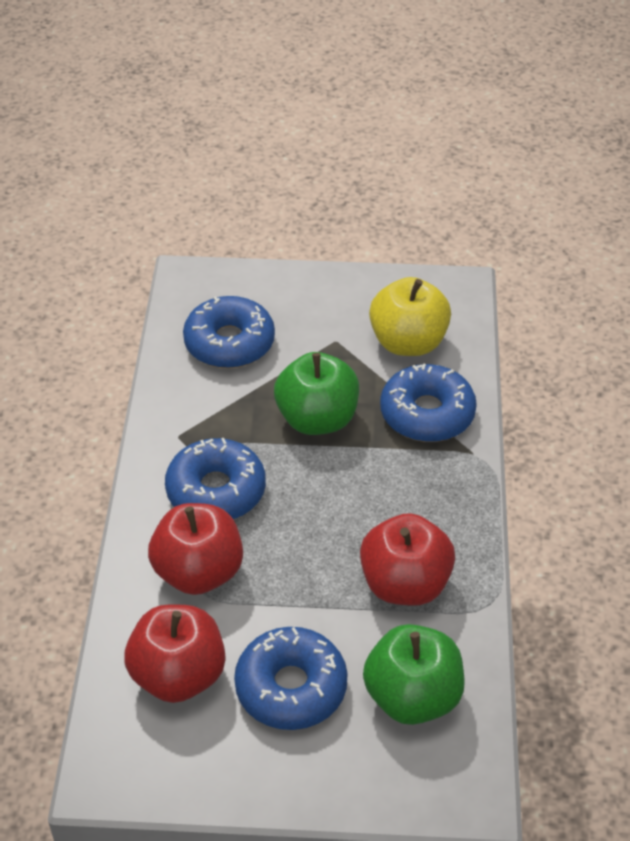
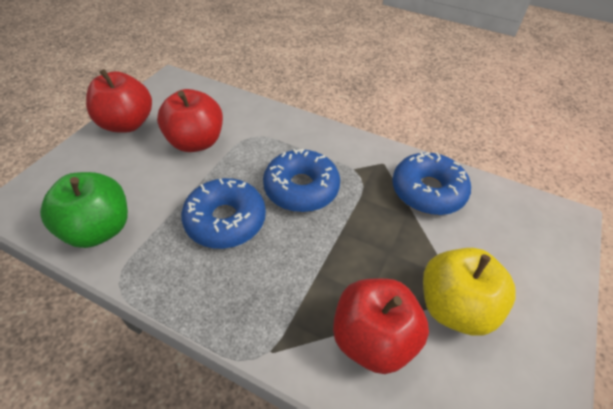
blue donut: [165,438,266,519] [183,296,275,368] [234,627,348,730] [380,363,477,442] = 4 -> [181,178,266,249] [263,149,340,212] [392,152,471,215] = 3
green apple: [274,352,359,435] [363,624,465,725] = 2 -> [40,172,128,248] = 1

